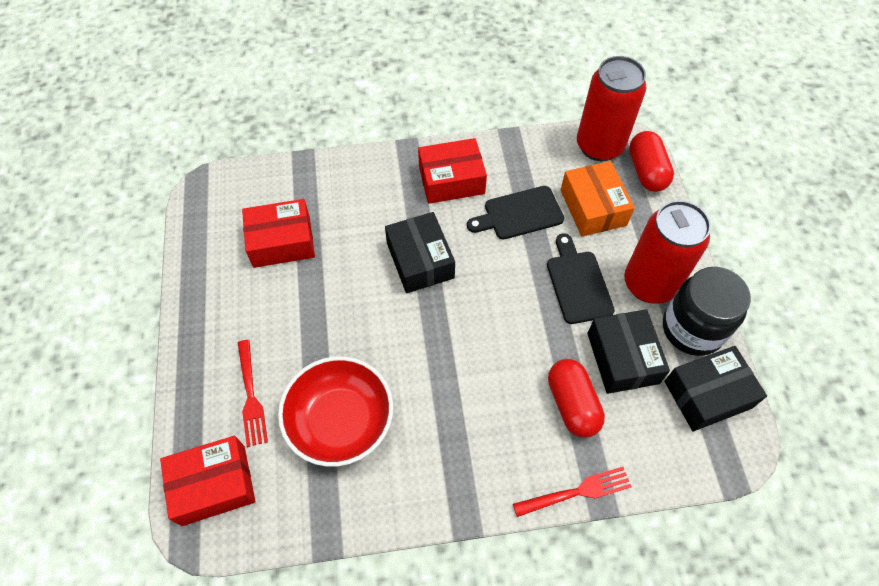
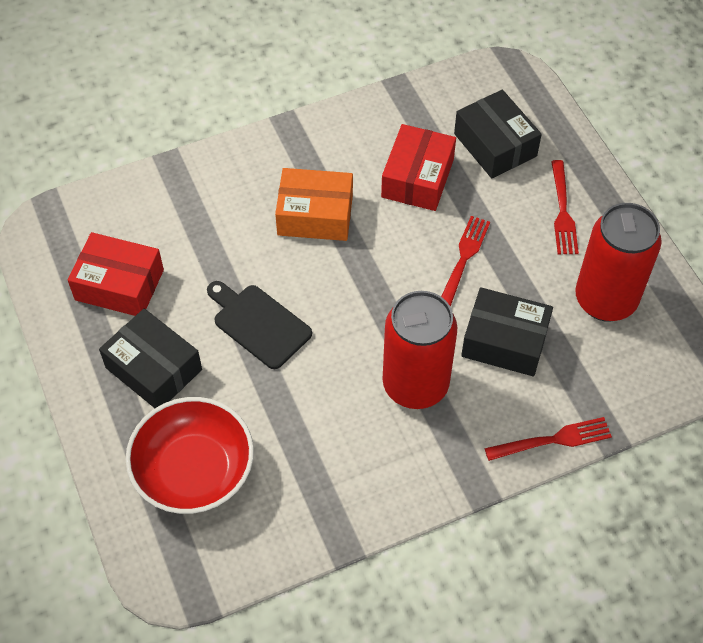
black cutting board: [467,186,564,239] [547,233,615,324] = 2 -> [207,281,312,369] = 1
black jar: [663,267,751,356] = 1 -> none = 0
red box: [160,436,255,526] [242,199,315,268] [418,138,487,204] = 3 -> [68,232,164,316] [381,124,456,211] = 2
red capsule: [548,359,605,438] [629,131,674,192] = 2 -> none = 0
red fork: [238,340,268,447] [513,467,632,517] = 2 -> [441,216,490,307] [484,417,612,461] [551,160,579,254] = 3

